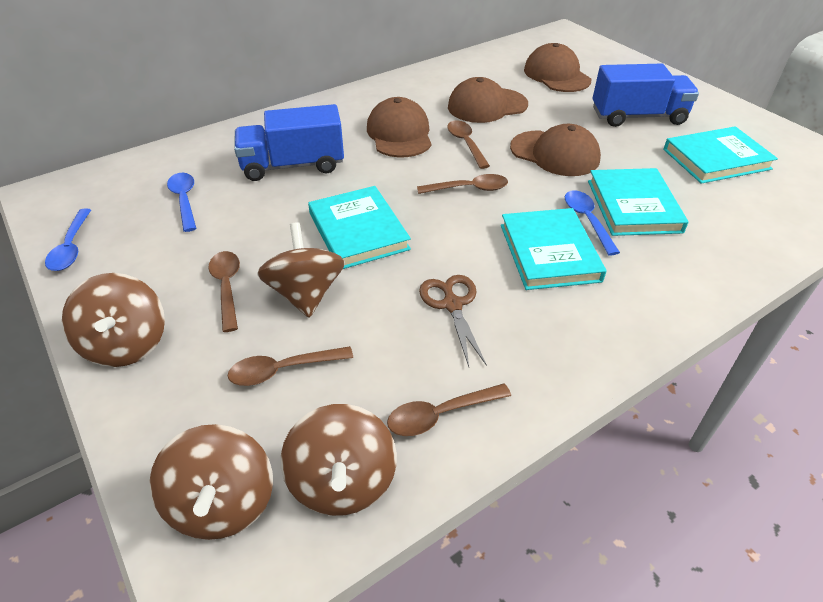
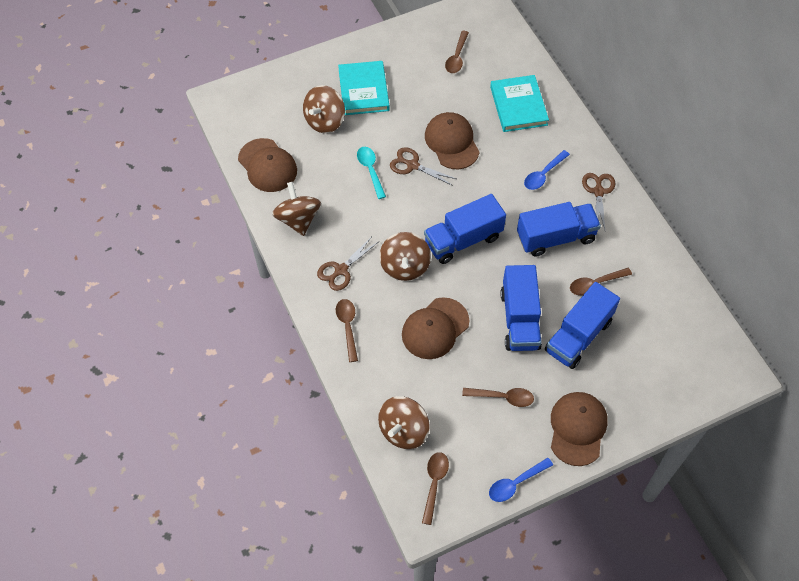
blue spoon: [45,208,91,271] [167,173,196,232] [565,190,620,256] = 3 -> [489,458,553,502] [524,150,570,190] = 2
blue truck: [234,104,344,181] [593,64,699,127] = 2 -> [424,194,506,264] [500,265,542,351] [517,202,601,257] [545,282,620,369] = 4
brown scissors: [419,275,487,367] = 1 -> [317,237,378,291] [390,147,456,186] [582,173,615,230] = 3
turquoise book: [308,186,411,269] [501,208,607,290] [588,168,689,236] [663,126,778,184] = 4 -> [338,61,389,115] [490,75,549,132] = 2
turquoise spoon: none = 0 -> [357,147,386,199] = 1

